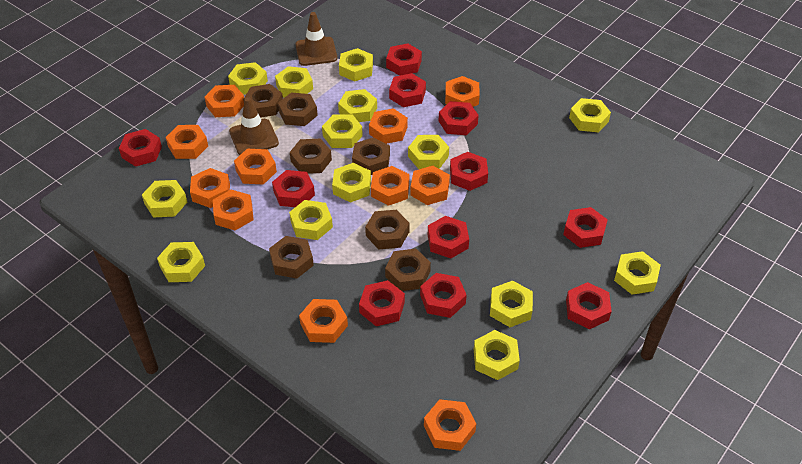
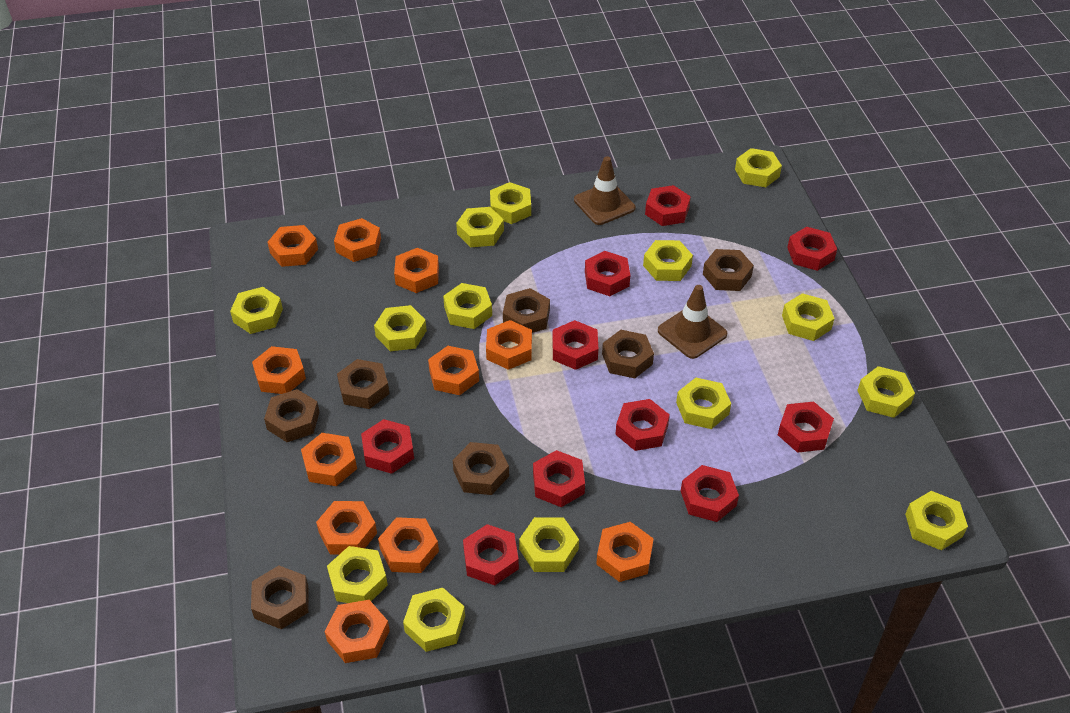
red nut: [119,129,162,167] [272,170,315,207] [359,280,405,326] [386,44,422,76] [389,73,426,107] [420,273,467,318] [428,216,469,259] [439,101,479,135] [450,152,488,191] [563,207,608,248] [566,282,612,329] = 11 -> [361,419,414,474] [463,524,519,585] [533,450,585,507] [552,320,598,370] [585,251,630,296] [615,399,670,451] [645,185,691,226] [681,465,739,522] [778,401,834,453] [787,227,837,271] = 10

